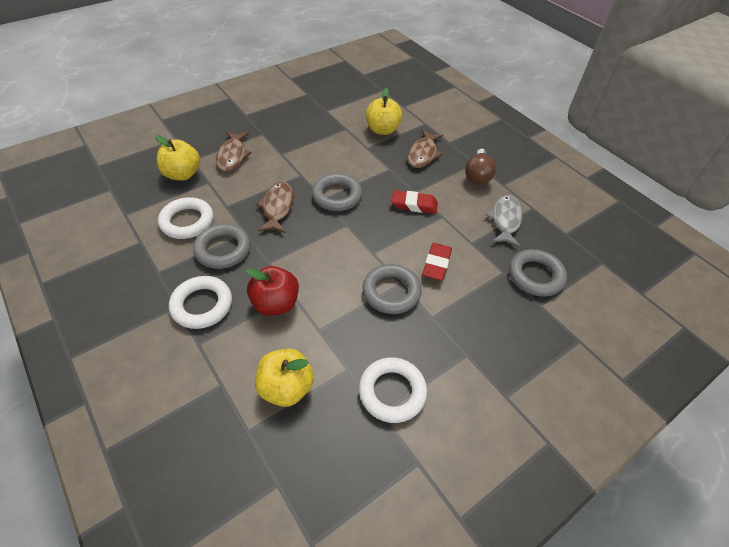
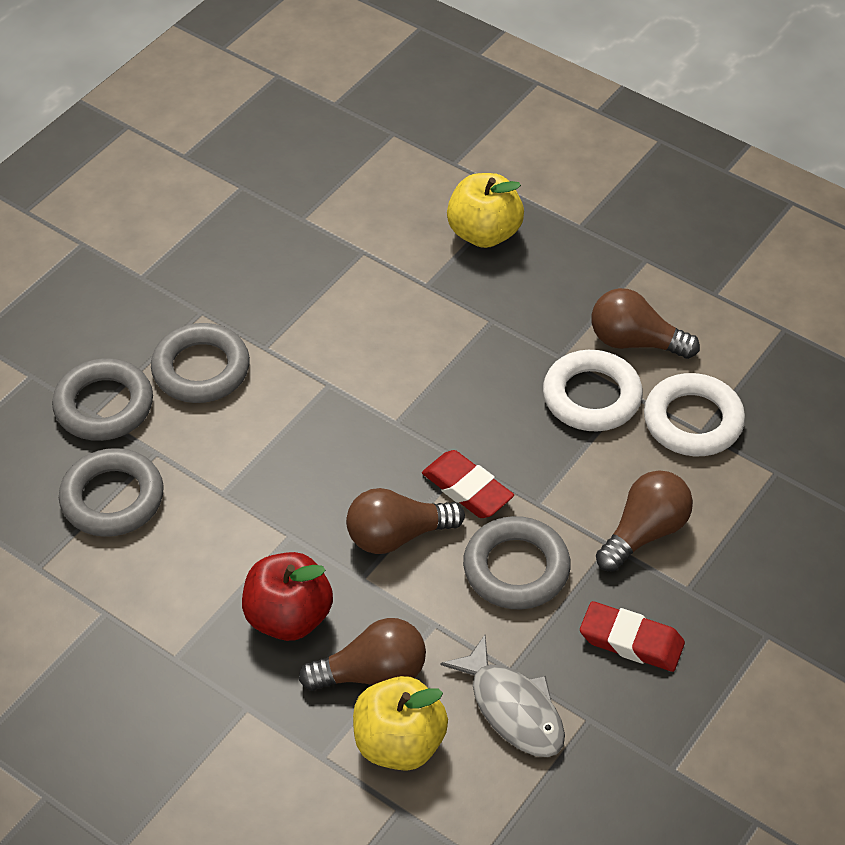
brown fish: [216,131,252,172] [256,182,294,233] [408,129,443,168] = 3 -> none = 0
brown light bulb: [465,149,496,185] = 1 -> [299,618,426,691] [346,488,465,554] [592,288,700,359] [596,470,693,572] = 4
white ring: [158,197,213,239] [169,276,232,329] [359,357,427,423] = 3 -> [543,350,643,431] [644,373,745,456] = 2
yellow apple: [155,135,200,181] [255,348,314,407] [366,88,402,135] = 3 -> [353,676,448,771] [447,173,524,248] = 2

